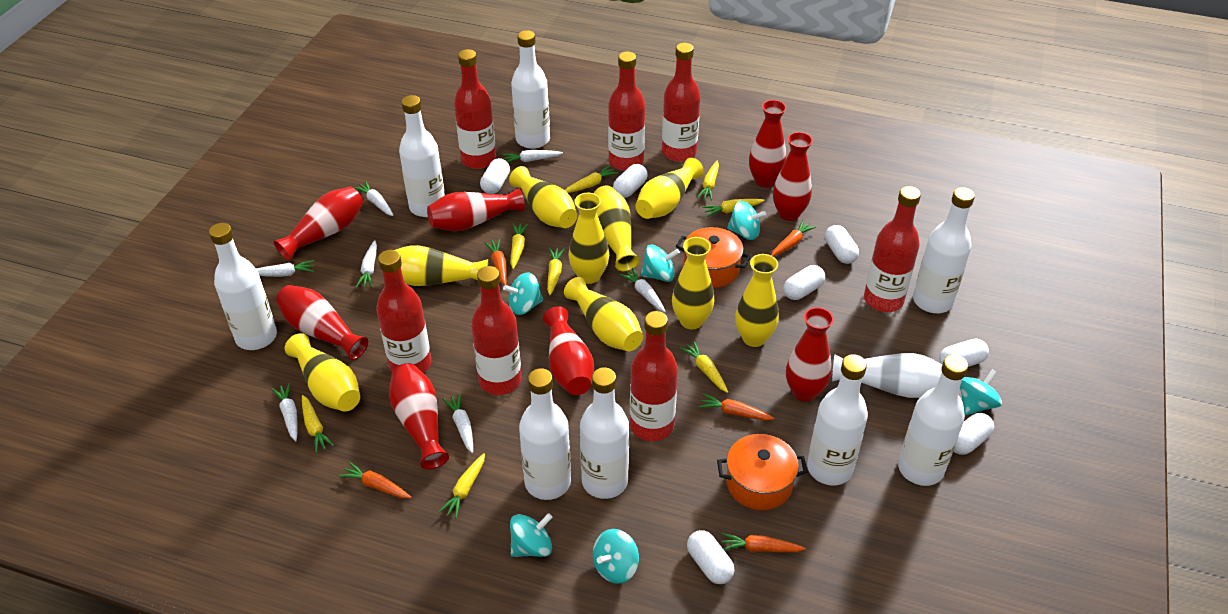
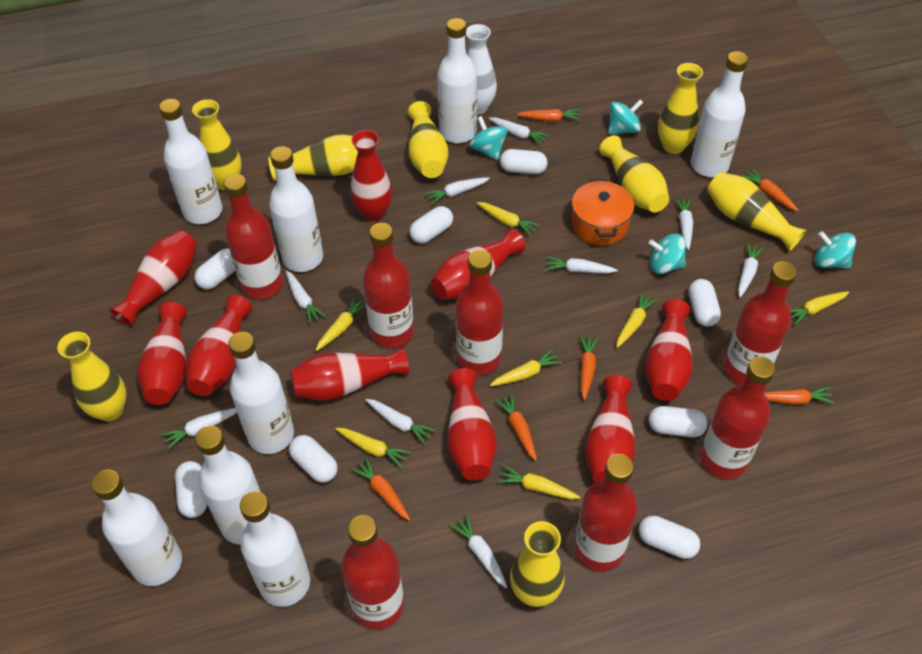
orange carrot: [338,462,411,498] [484,239,507,285] [699,394,774,421] [721,533,806,552] [771,220,816,256] = 5 -> [350,457,410,521] [494,393,537,461] [517,109,581,122] [580,335,598,400] [741,168,798,211] [764,387,835,405] = 6
orange pot: [676,227,751,288] [717,434,807,510] = 2 -> [571,179,634,245] = 1
red vase: [273,187,363,260] [276,285,368,360] [389,363,449,469] [427,188,525,231] [543,306,594,395] [749,100,786,187] [773,132,813,221] [786,307,834,402] = 8 -> [110,230,197,327] [137,302,187,405] [186,295,252,396] [290,347,409,401] [351,130,392,221] [431,229,525,300] [448,368,497,481] [585,375,635,483] [645,299,693,401] = 9
turquoise spinning top: [503,273,543,315] [510,513,553,557] [593,529,639,584] [641,245,680,282] [727,201,766,240] [960,369,1002,415] = 6 -> [469,116,507,160] [608,100,643,135] [649,234,686,274] [815,231,856,269] = 4
white capsule: [480,158,510,194] [613,164,648,198] [687,530,735,584] [783,265,825,300] [825,225,859,264] [939,339,989,367] [953,413,994,455] = 7 -> [175,461,207,518] [194,248,236,290] [289,435,338,483] [409,206,453,244] [500,149,548,174] [638,516,700,559] [649,406,707,437] [688,279,721,327] = 8
white carrot: [256,260,314,277] [272,383,297,441] [353,181,394,216] [356,240,377,288] [443,393,473,453] [502,150,563,162] [620,268,666,312] = 7 -> [161,408,237,449] [286,270,326,324] [366,399,436,445] [425,177,490,204] [449,514,507,588] [489,118,549,145] [545,257,618,273] [674,197,693,250] [738,242,764,297] = 9
yellow carrot: [302,395,334,453] [439,453,485,518] [510,223,528,269] [547,247,565,295] [565,165,618,193] [680,341,728,393] [697,160,719,201] [702,199,764,217] = 8 -> [316,296,366,351] [336,428,411,468] [477,202,540,236] [490,349,562,386] [497,465,580,499] [616,292,658,348] [790,291,849,325] = 7
yellow vase: [285,333,360,412] [395,245,488,286] [509,166,577,228] [564,277,643,351] [568,193,609,284] [594,186,639,271] [636,158,704,219] [672,237,714,329] [735,254,779,347] = 9 -> [57,332,126,422] [192,99,242,190] [268,135,358,181] [408,101,448,178] [510,521,565,607] [599,135,669,212] [658,63,703,154] [707,172,806,251] = 8

